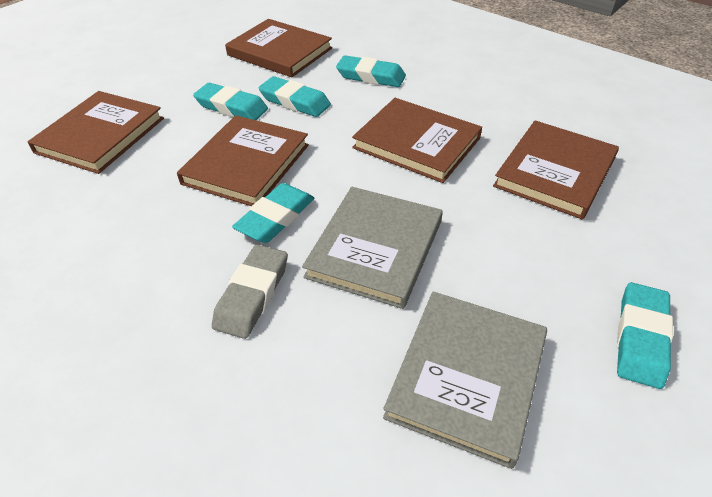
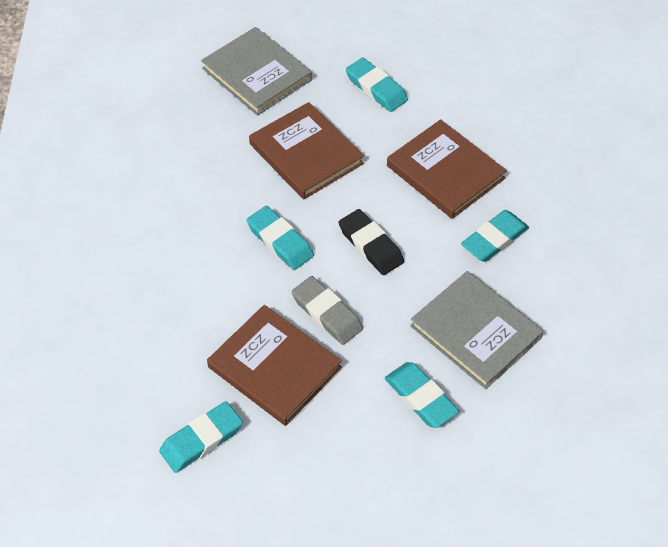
black eraser: none = 0 -> [339,209,404,275] = 1
brown book: [27,91,164,174] [177,115,309,206] [225,19,332,77] [352,98,482,183] [493,120,619,219] = 5 -> [207,305,342,426] [249,102,364,199] [387,119,507,219] = 3

